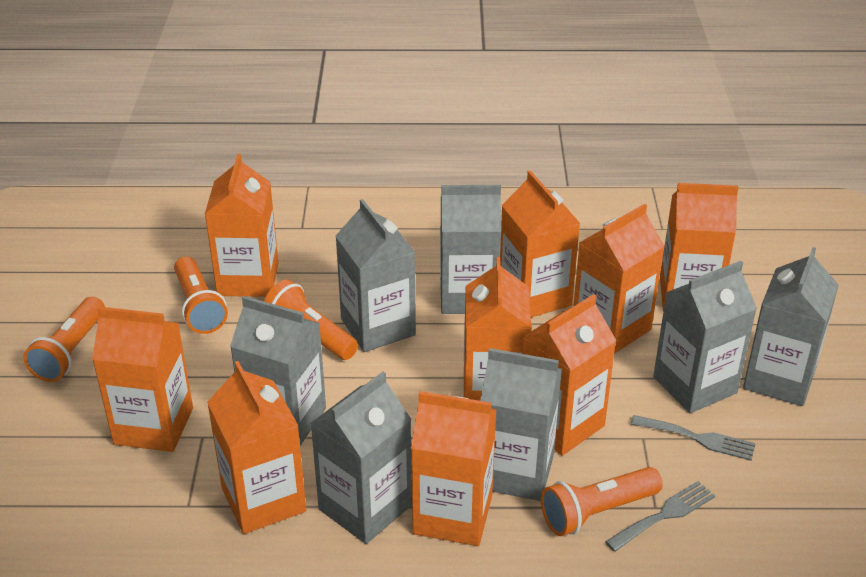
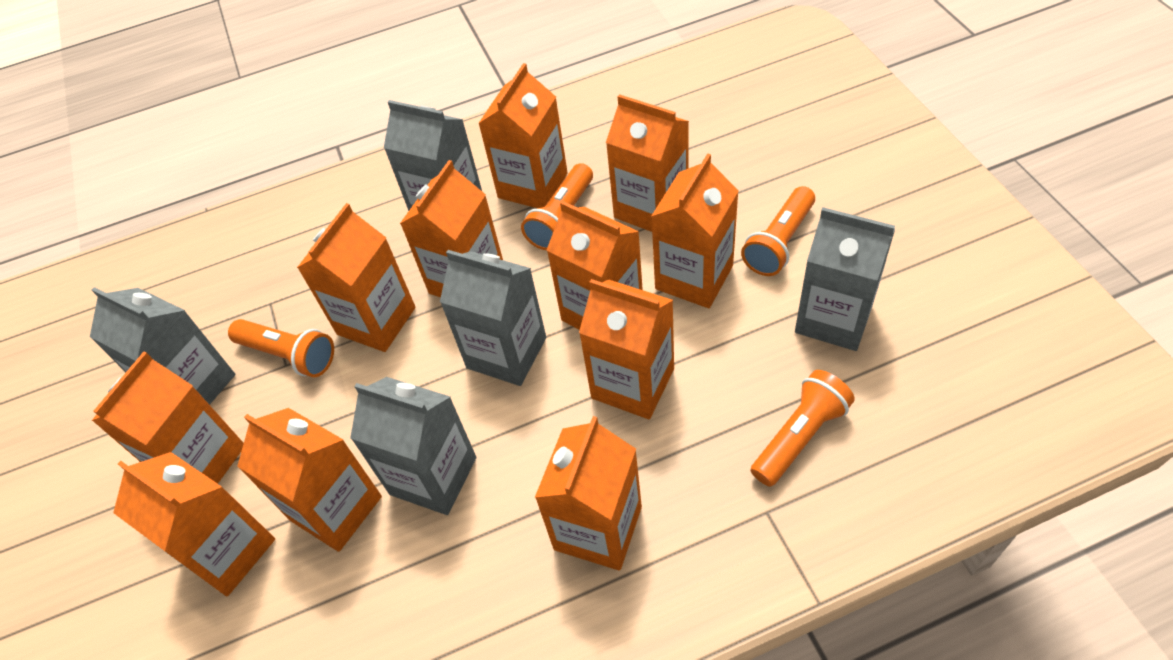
grey carton: [230,296,326,446] [310,372,412,544] [336,199,416,352] [440,185,501,314] [480,348,562,501] [653,261,757,413] [743,247,839,406] = 7 -> [90,287,235,405] [350,377,476,515] [384,100,482,211] [440,250,546,386] [795,207,895,351] = 5
grey fork: [605,481,715,552] [631,415,756,461] = 2 -> none = 0
orange carton: [92,306,193,452] [205,154,279,297] [207,361,306,534] [411,391,497,546] [464,257,532,401] [500,170,580,317] [522,294,617,456] [573,204,665,354] [660,183,739,311] = 9 -> [92,352,244,484] [113,452,275,596] [237,408,382,552] [297,203,415,352] [400,160,503,297] [478,63,568,208] [535,416,642,571] [546,201,643,330] [579,279,674,419] [606,94,689,232] [651,153,739,308] = 11

